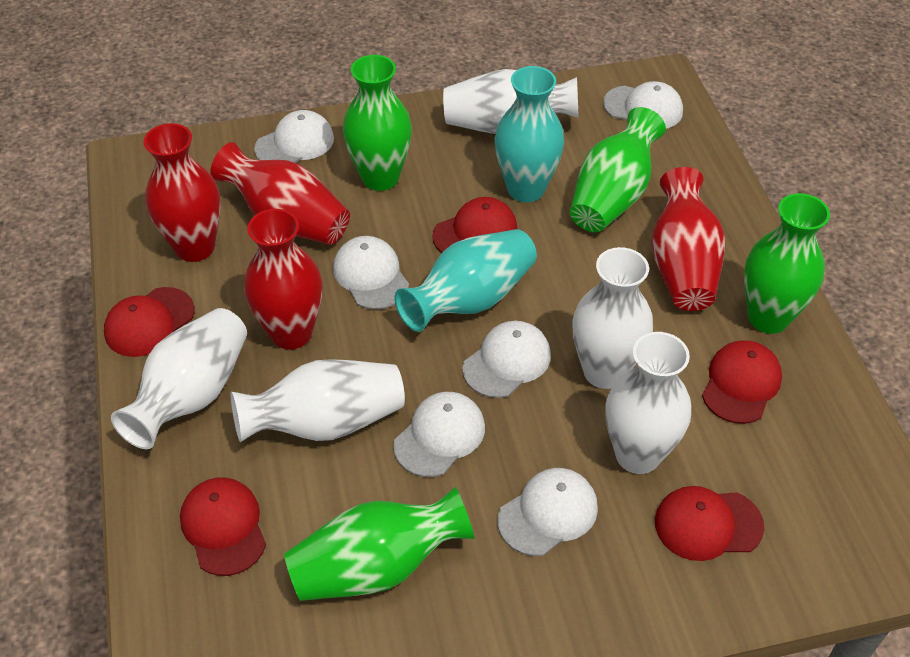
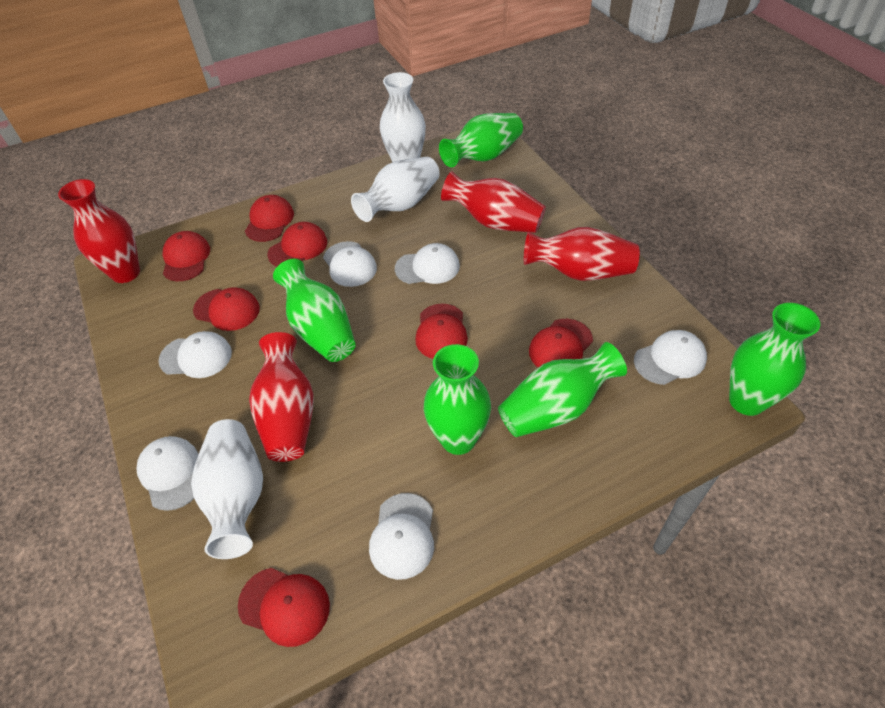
green vase: [284,487,474,601] [343,55,412,191] [570,107,666,232] [744,193,830,334] = 4 -> [273,259,356,362] [424,344,491,455] [439,113,523,167] [498,342,627,437] [729,303,820,416] = 5
red cap: [104,287,194,357] [180,477,266,576] [432,197,517,253] [655,486,764,561] [702,340,782,424] = 5 -> [163,231,210,281] [193,287,260,331] [238,568,330,647] [245,195,294,242] [267,222,327,267] [415,304,468,359] [529,319,593,368] = 7
turquoise vase: [394,229,537,332] [495,66,564,202] = 2 -> none = 0
white vase: [111,308,247,449] [231,359,405,442] [443,69,579,134] [573,247,653,389] [605,332,691,474] = 5 -> [191,419,263,559] [351,157,440,222] [380,72,426,163] = 3

